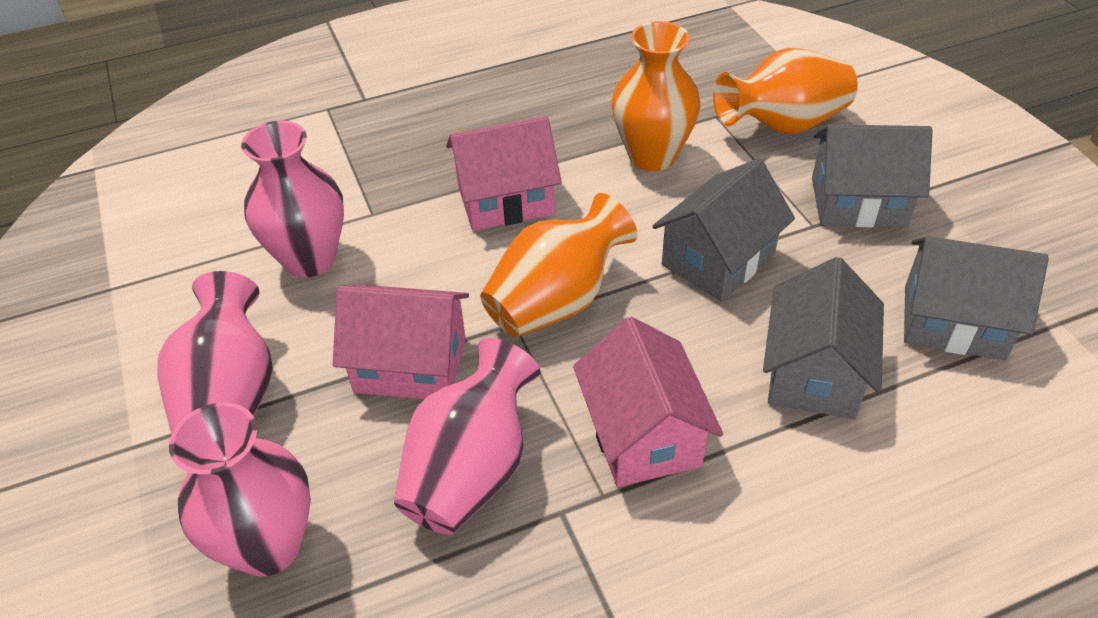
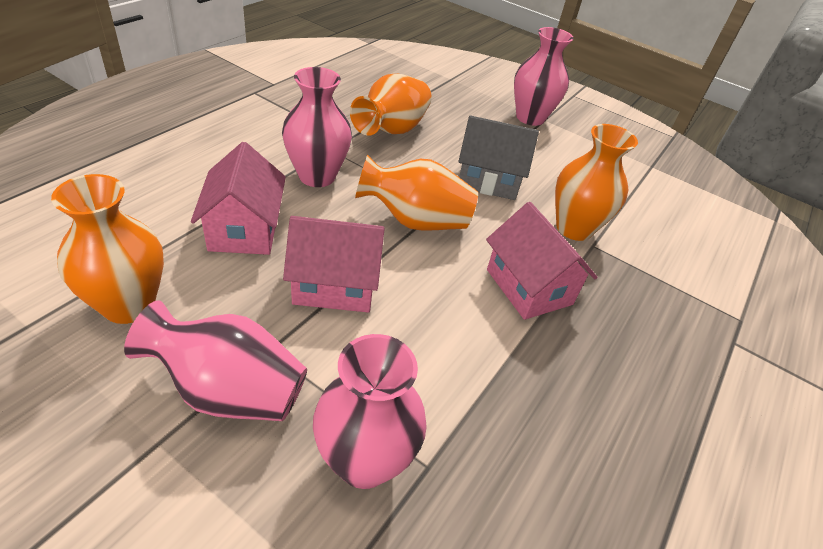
grey house: [653,158,795,301] [763,257,884,419] [812,124,933,227] [904,236,1049,360] = 4 -> [458,115,539,200] = 1
orange vase: [480,193,638,337] [612,21,700,171] [713,48,858,134] = 3 -> [51,174,164,324] [350,74,432,136] [355,155,478,231] [555,124,638,241] = 4

